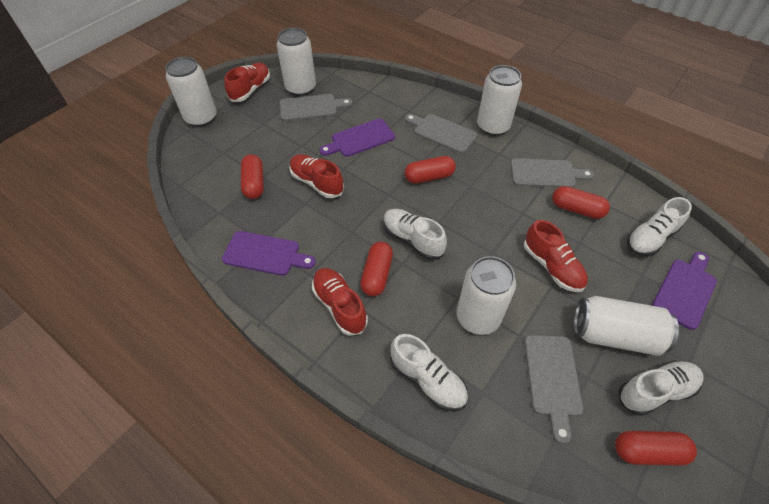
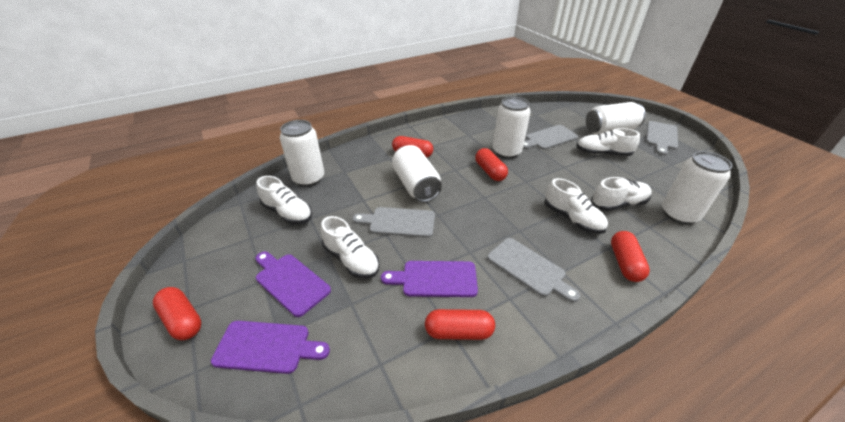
red shoe: [224,63,270,102] [289,154,344,198] [312,268,368,336] [524,220,588,292] = 4 -> none = 0
white shoe: [383,209,447,260] [390,334,468,411] [618,360,704,416] [627,197,692,257] = 4 -> [257,176,312,224] [321,216,380,278] [544,178,608,234] [576,128,640,156] [591,177,652,211] = 5

